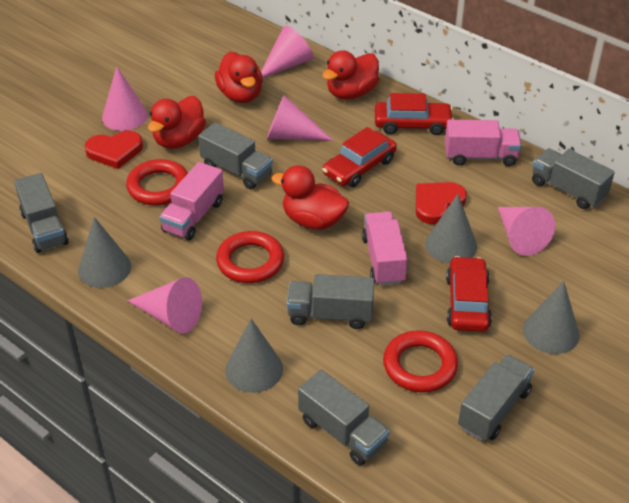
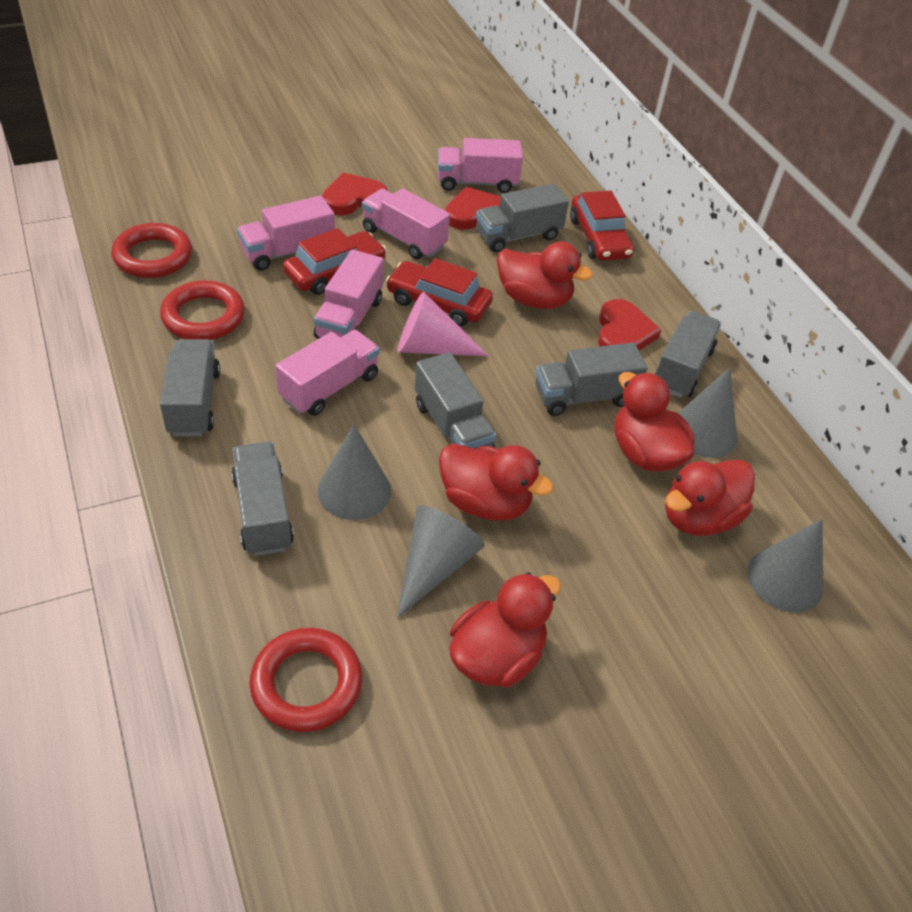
pink cone: [102,66,148,131] [127,277,202,334] [261,26,313,78] [267,95,333,141] [498,207,555,256] = 5 -> [398,292,489,356] = 1
pink truck: [159,162,224,241] [362,211,408,286] [445,120,522,166] = 3 -> [237,196,335,271] [275,330,380,416] [314,250,384,339] [362,188,450,259] [438,138,523,193] = 5
red duck: [148,96,206,149] [215,52,263,103] [271,165,349,230] [322,50,379,99] = 4 -> [439,444,553,521] [449,572,561,688] [497,241,593,309] [615,372,695,472] [665,459,755,536] = 5
red heart: [85,131,143,169] [416,182,467,224] = 2 -> [322,173,388,215] [445,187,501,230] [598,299,661,350] = 3

